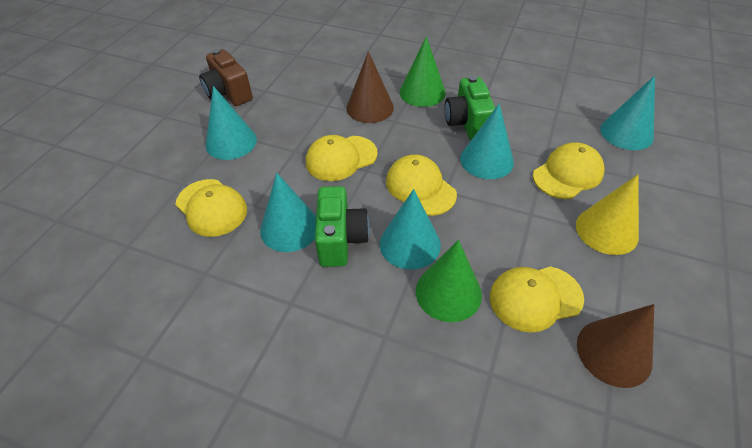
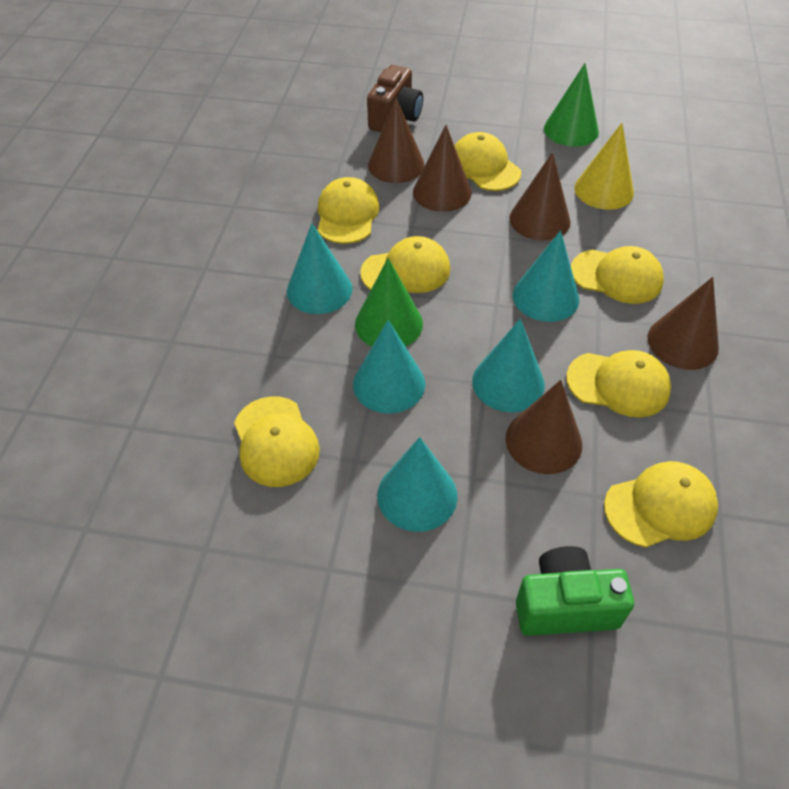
brown cone: [346,51,394,123] [577,304,654,388] = 2 -> [368,98,425,183] [413,125,472,212] [506,380,582,474] [509,152,571,241] [648,277,719,370] = 5
green camera: [315,186,370,267] [445,75,495,140] = 2 -> [516,546,634,636] = 1
yellow cap: [176,179,247,237] [306,135,378,181] [386,155,457,216] [490,267,584,332] [533,142,605,199] = 5 -> [234,396,320,487] [317,177,379,244] [360,236,450,293] [455,132,521,191] [566,350,671,418] [571,246,664,304] [604,461,718,548] = 7

